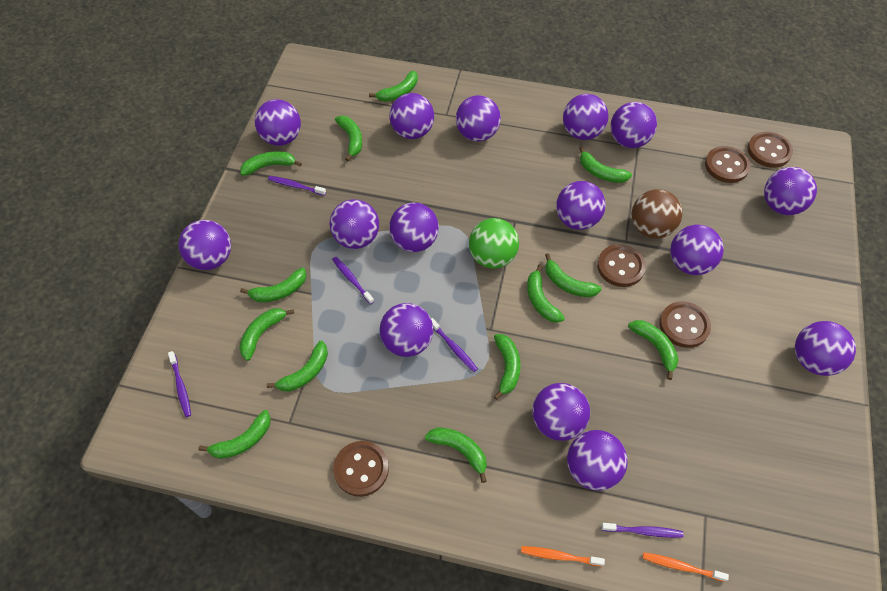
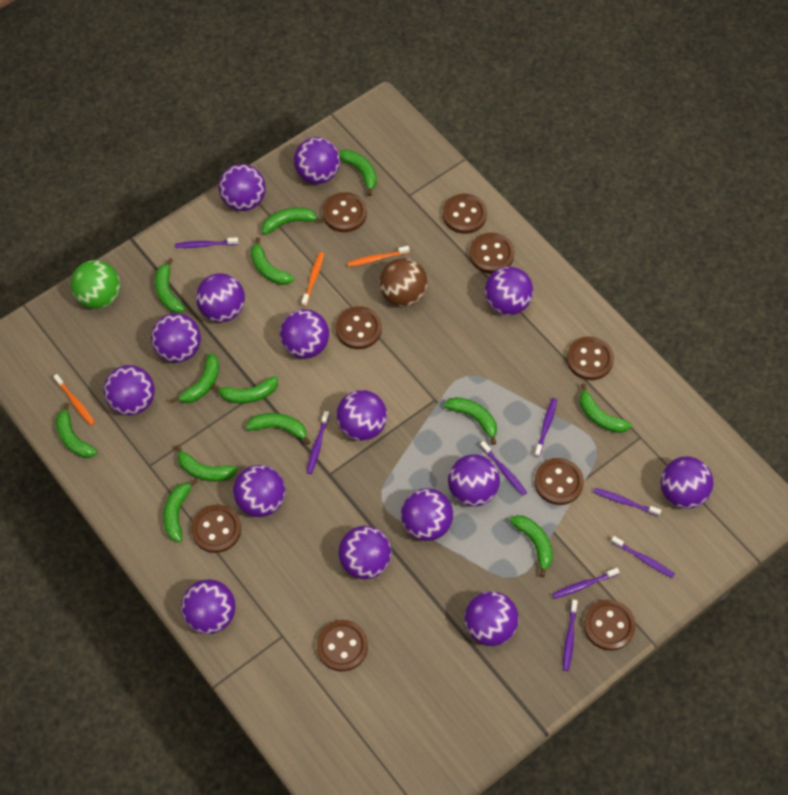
brown button: [333,441,389,497] [597,244,646,287] [659,301,711,348] [705,146,751,183] [747,132,793,168] = 5 -> [191,504,241,553] [316,620,368,672] [322,192,367,232] [336,306,382,349] [443,193,487,234] [469,233,515,274] [534,458,584,505] [567,336,614,380] [584,599,636,651] = 9
orange toothbrush: [521,546,605,567] [643,552,729,582] = 2 -> [53,374,95,425] [302,252,324,307] [347,246,410,267] = 3
purple toothbrush: [168,351,191,417] [268,176,326,196] [332,257,374,305] [431,318,478,372] [602,523,683,538] = 5 -> [175,237,238,248] [306,411,329,474] [480,441,527,496] [534,398,557,457] [552,568,620,599] [563,600,578,671] [593,488,661,516] [611,536,675,578] = 8

